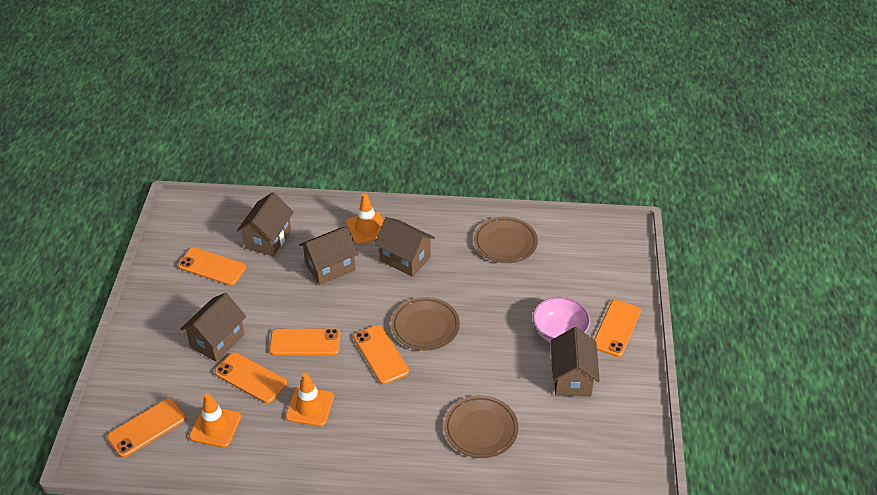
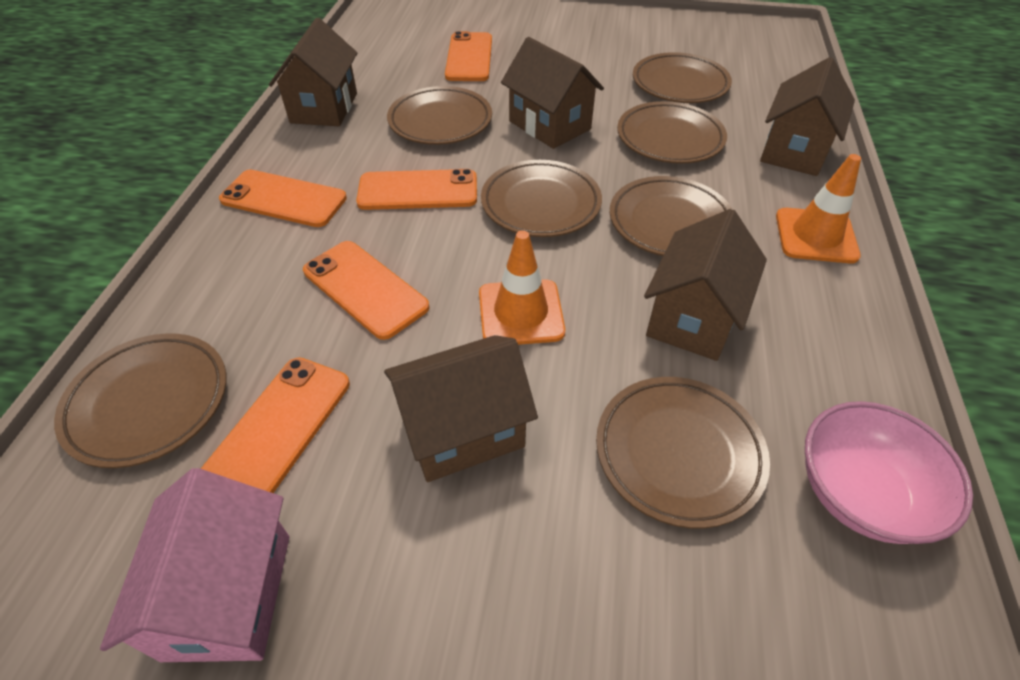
brown plate: [391,297,460,351] [444,395,518,458] [474,217,538,263] = 3 -> [54,333,227,468] [387,86,492,145] [481,160,602,237] [596,377,770,529] [610,176,733,256] [617,101,727,164] [633,52,732,103] = 7
orange phone: [107,398,186,458] [178,247,246,286] [215,352,287,403] [269,328,341,356] [354,325,409,385] [594,300,641,357] = 6 -> [201,357,350,493] [219,170,347,227] [303,241,430,340] [356,169,477,210] [445,31,492,81] = 5
orange traffic cone: [189,393,241,448] [285,373,334,427] [346,193,384,244] = 3 -> [479,230,565,345] [776,154,861,264] = 2
pink house: none = 0 -> [100,468,289,662] = 1

